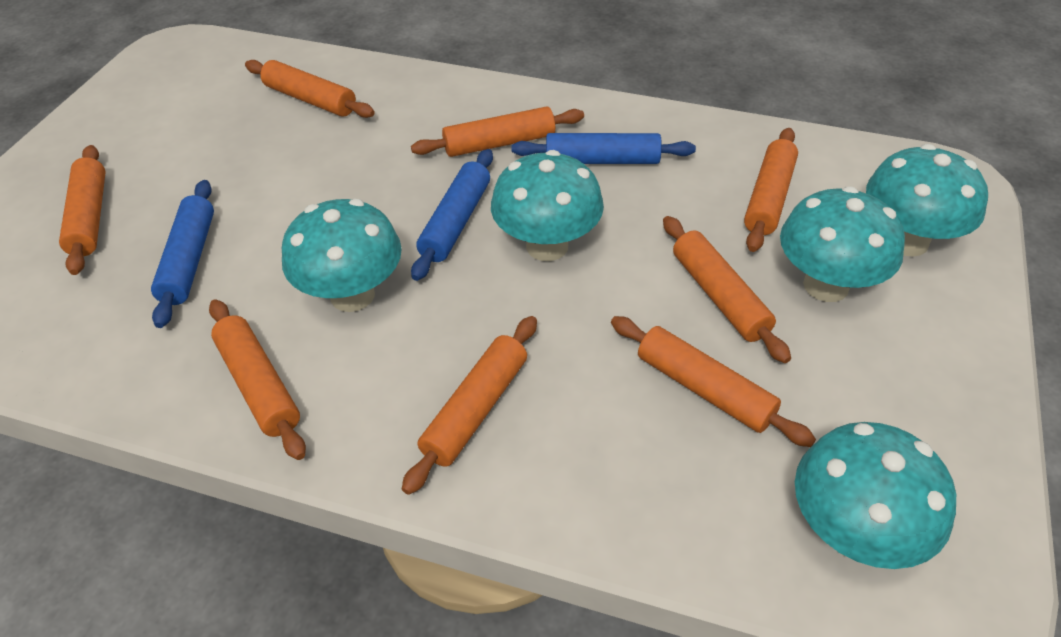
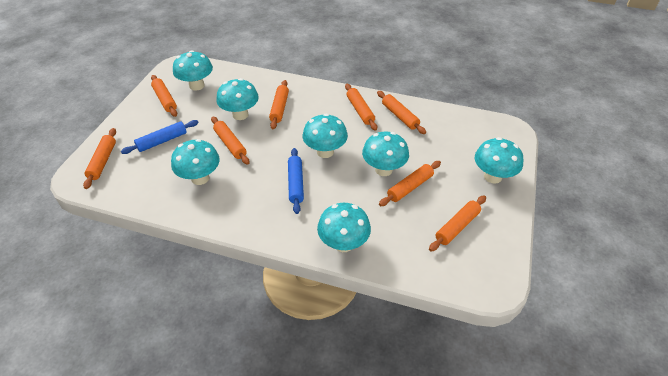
blue rolling pin: [151,180,214,328] [411,149,493,281] [511,133,696,164] = 3 -> [121,120,199,154] [288,148,304,214] = 2
turquoise mushroom: [282,199,402,312] [491,150,604,261] [780,186,905,302] [795,422,956,569] [866,144,988,257] = 5 -> [171,139,220,185] [173,50,213,91] [216,78,259,120] [303,114,348,158] [317,203,371,252] [362,131,409,176] [475,137,523,184] = 7

